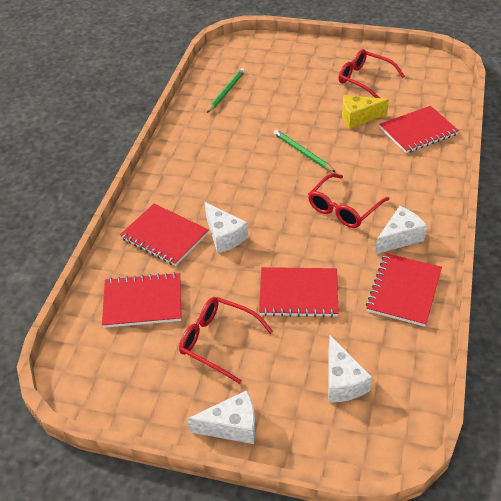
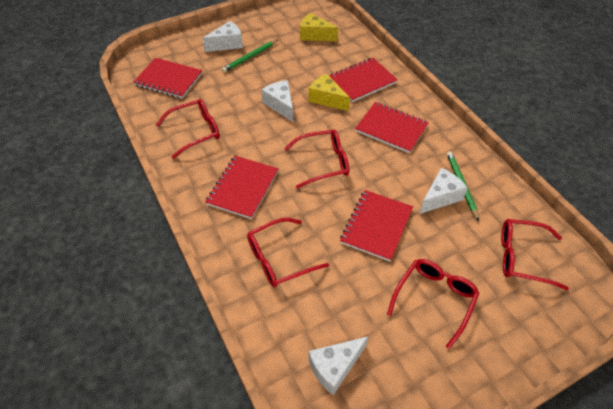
red glasses: [179,297,273,384] [308,173,389,228] [338,49,405,98] = 3 -> [156,99,220,159] [247,218,329,287] [284,130,349,189] [387,259,480,349] [501,219,569,290] = 5
yellow cheese: [342,95,389,129] = 1 -> [300,13,338,41] [308,74,350,111] = 2

